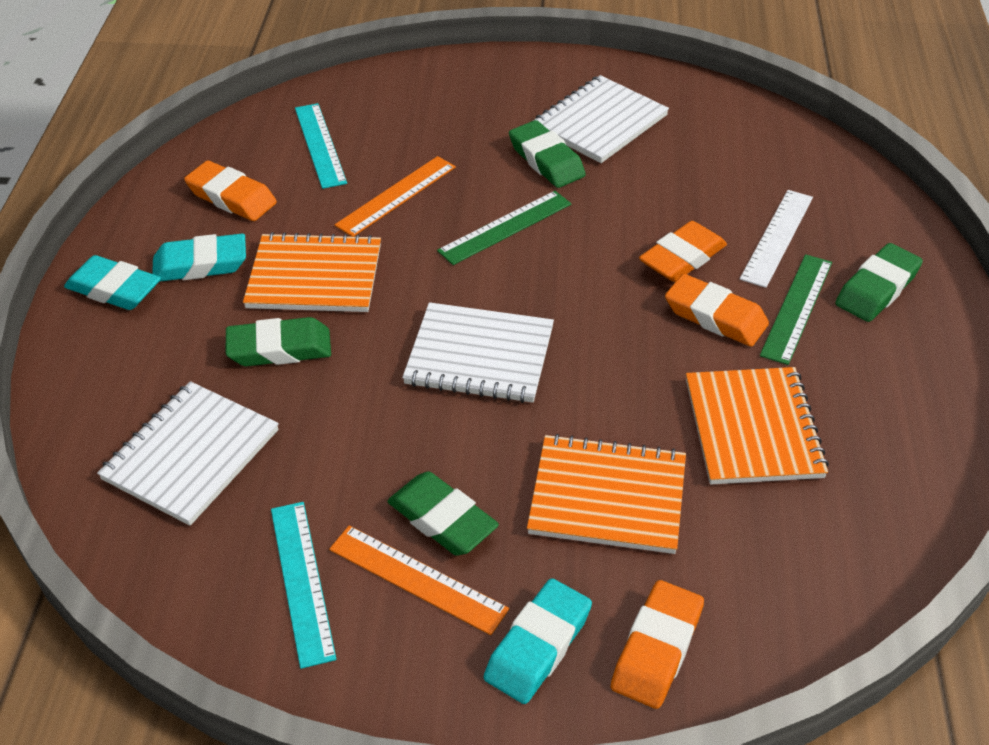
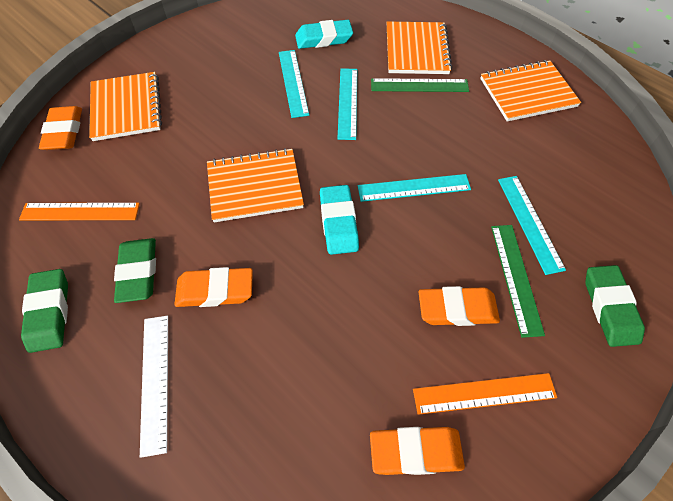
green eraser: [226,317,331,366] [387,472,499,556] [509,120,586,188] [835,243,923,322] = 4 -> [21,269,68,353] [114,238,156,303] [585,265,645,347] = 3
orange notebook: [243,232,381,312] [527,434,686,554] [686,367,829,485] = 3 -> [89,72,162,141] [207,148,304,222] [387,21,452,74] [480,60,581,122] = 4
turquoise eraser: [64,255,161,310] [152,234,246,282] [484,578,592,704] = 3 -> [295,20,353,49] [320,185,359,255] = 2
turquoise ruler: [271,502,336,669] [295,103,347,189] = 2 -> [279,50,309,118] [337,68,357,140] [358,174,471,202] [498,176,566,275] = 4
white notebook: [97,381,279,526] [402,302,554,403] [533,75,669,163] = 3 -> none = 0

